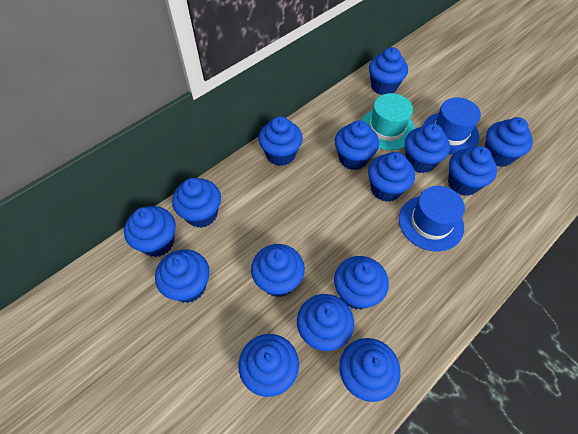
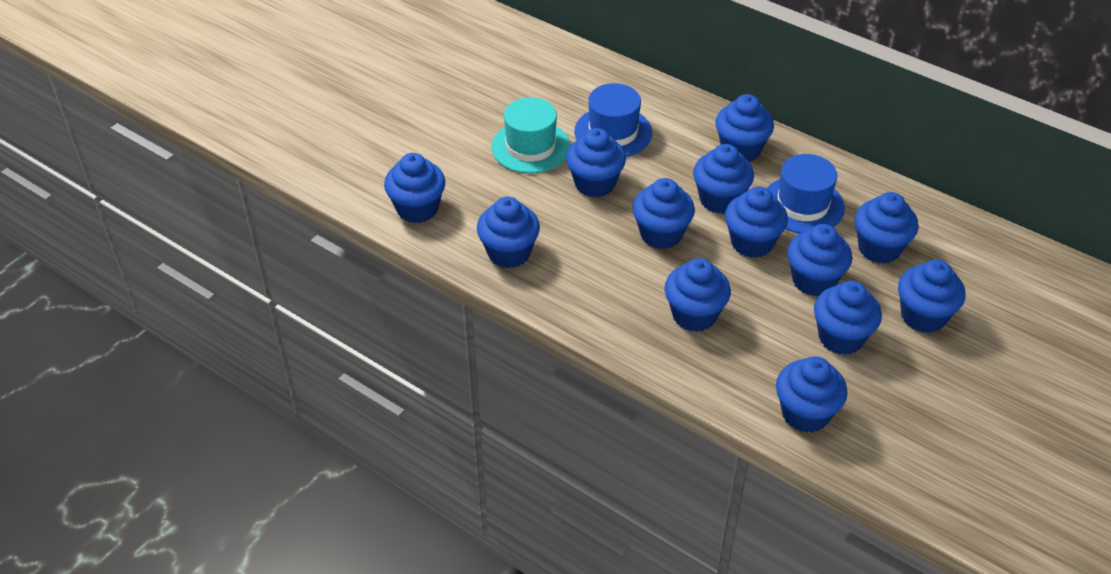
blue cupcake: [124,206,176,257] [155,249,210,303] [172,178,221,228] [238,334,299,397] [251,244,305,297] [259,116,303,166] [297,294,354,351] [334,256,389,310] [335,120,379,170] [339,338,401,402] [368,152,415,202] [369,47,408,95] [405,123,450,173] [448,146,497,196] [485,117,533,167] = 15 -> [384,153,445,223] [477,197,540,268] [566,128,626,197] [632,178,695,249] [664,258,731,332] [693,144,754,214] [716,94,774,162] [725,186,788,258] [776,356,847,433] [787,224,852,296] [814,281,882,355] [855,192,919,264] [898,259,965,333] = 13

